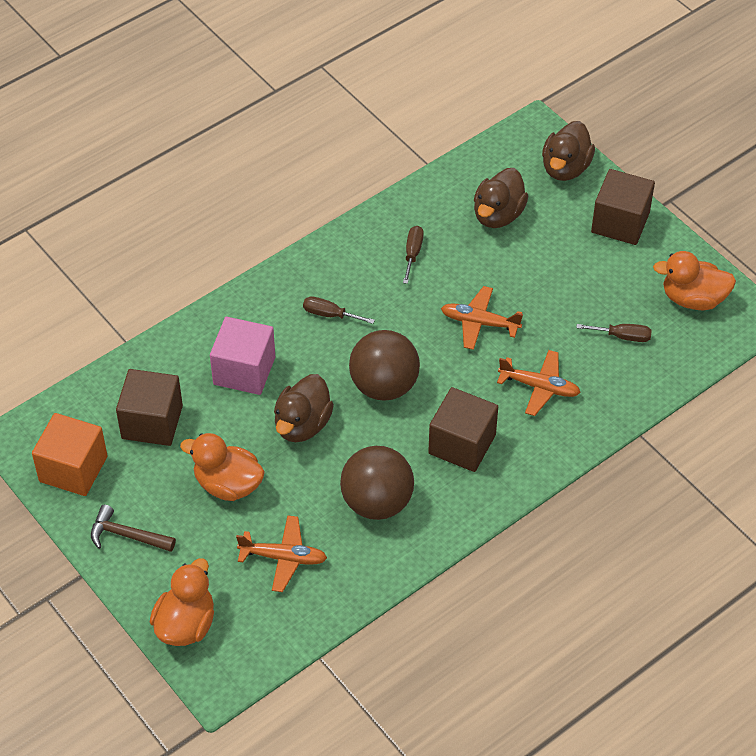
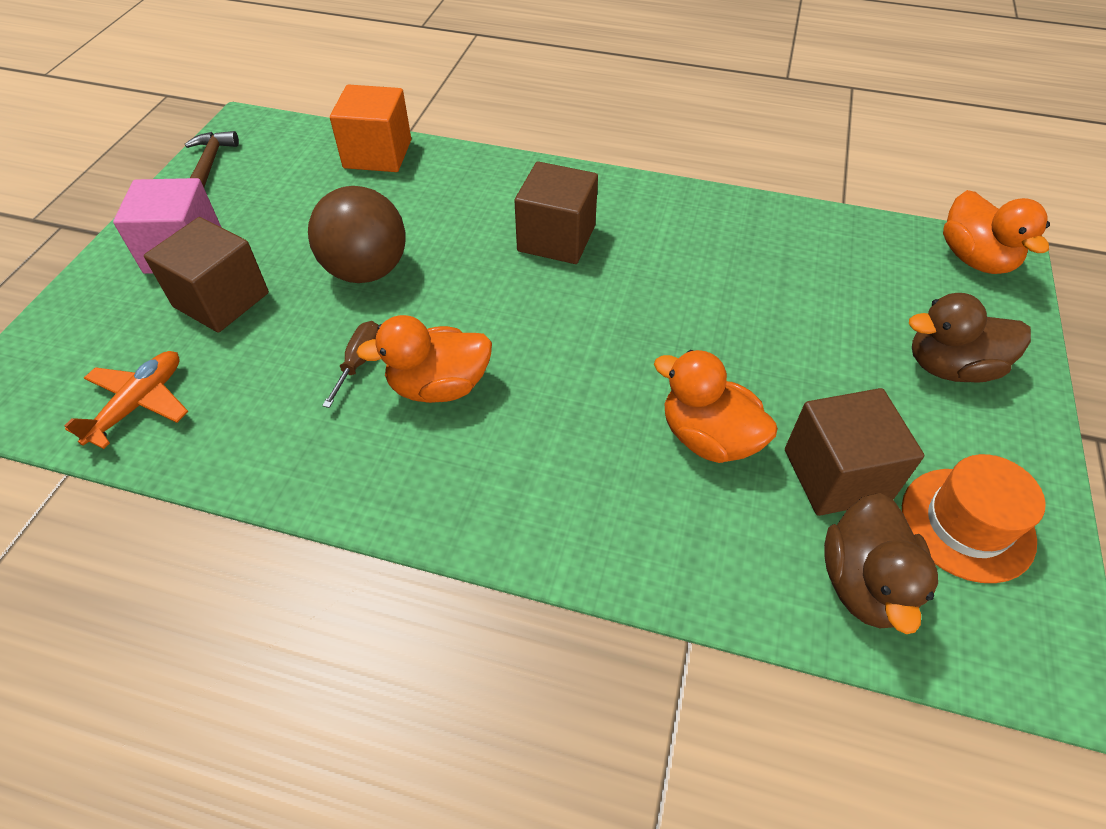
brown ball: [340,446,414,520] [349,330,420,401] = 2 -> [308,186,406,283] = 1
brown duck: [274,374,334,442] [474,168,528,228] [542,121,595,181] = 3 -> [824,493,938,634] [909,293,1031,382] = 2
brown screwdriver: [303,296,375,324] [403,226,424,284] [576,324,651,342] = 3 -> [322,321,378,408] = 1
orange hat: none = 0 -> [902,454,1046,583] = 1
orange plane: [236,515,327,592] [441,286,523,350] [497,350,581,416] = 3 -> [64,351,188,449] = 1

